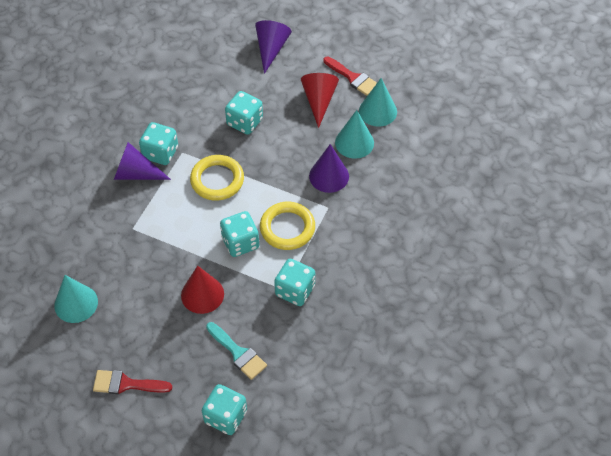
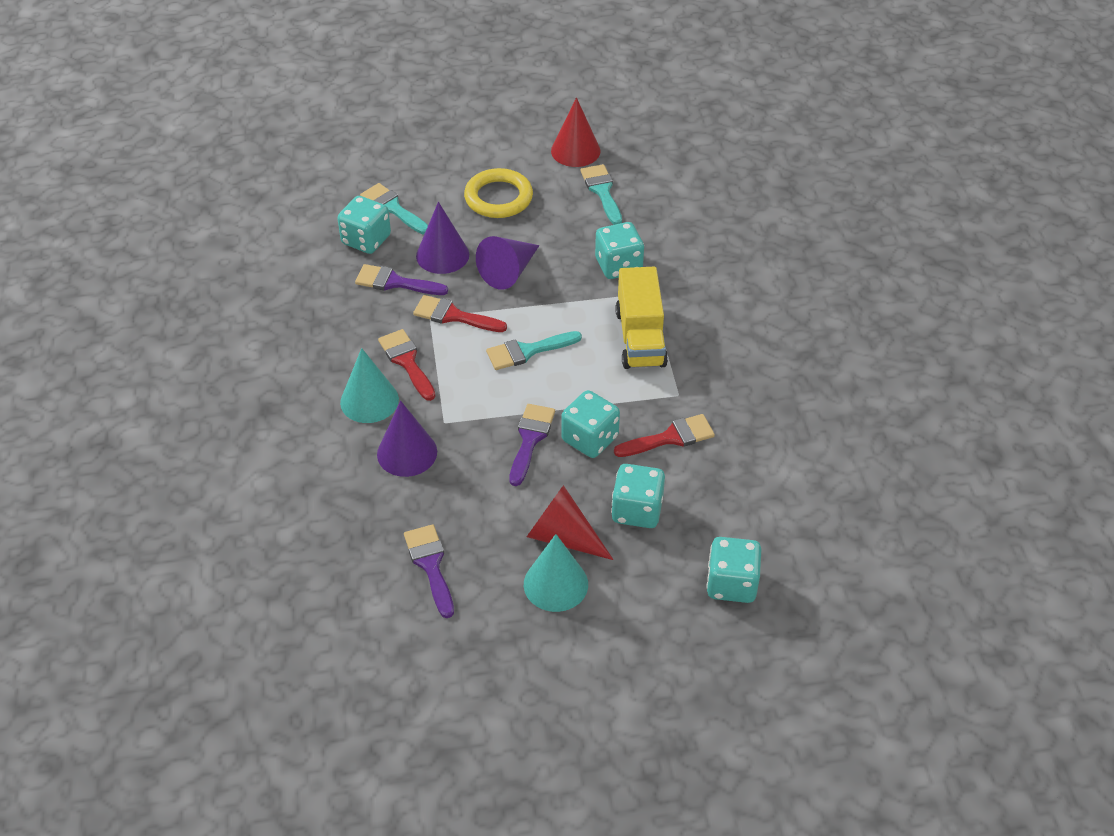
purple brush: none = 0 -> [355,264,448,295] [404,524,454,618] [509,404,555,486] = 3
red brush: [93,370,172,394] [323,56,377,96] = 2 -> [378,329,435,401] [413,295,507,332] [614,414,715,457] = 3
turquoise brush: [206,322,267,380] = 1 -> [360,183,428,234] [486,331,582,370] [581,164,622,225] = 3
turquoise cone: [54,275,98,323] [335,110,374,159] [359,78,397,127] = 3 -> [340,348,399,423] [524,534,588,612] = 2
yellow ring: [190,155,244,201] [260,202,315,250] = 2 -> [464,168,533,218] = 1
yellow truck: none = 0 -> [615,267,668,369] = 1

